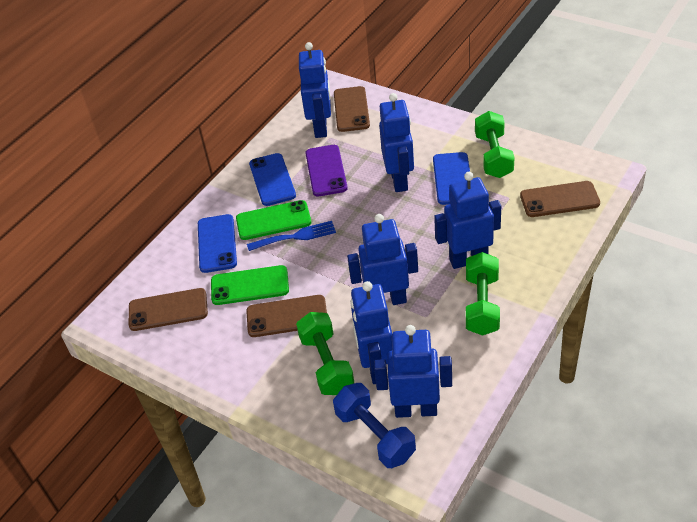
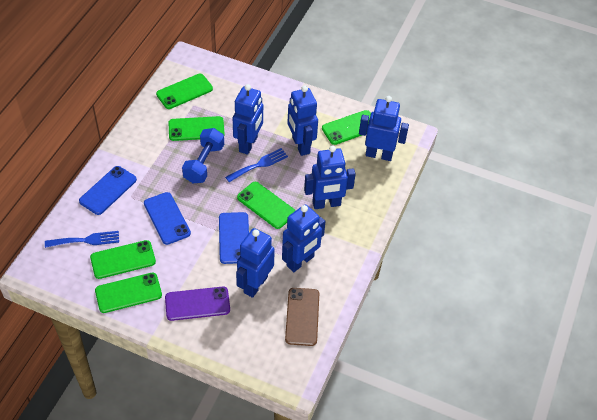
blue fork: [247,221,336,251] = 1 -> [45,231,119,248] [225,148,288,182] = 2
brown phone: [129,288,208,331] [246,295,327,337] [334,86,370,132] [520,181,600,217] = 4 -> [285,288,319,346] = 1
green dumbbell: [296,312,354,395] [466,252,500,336] [475,111,514,178] = 3 -> none = 0
green phone: [211,265,289,305] [236,200,311,240] = 2 -> [90,240,156,279] [95,273,162,313] [156,74,213,109] [168,116,225,141] [237,182,295,229] [322,110,371,145] = 6

